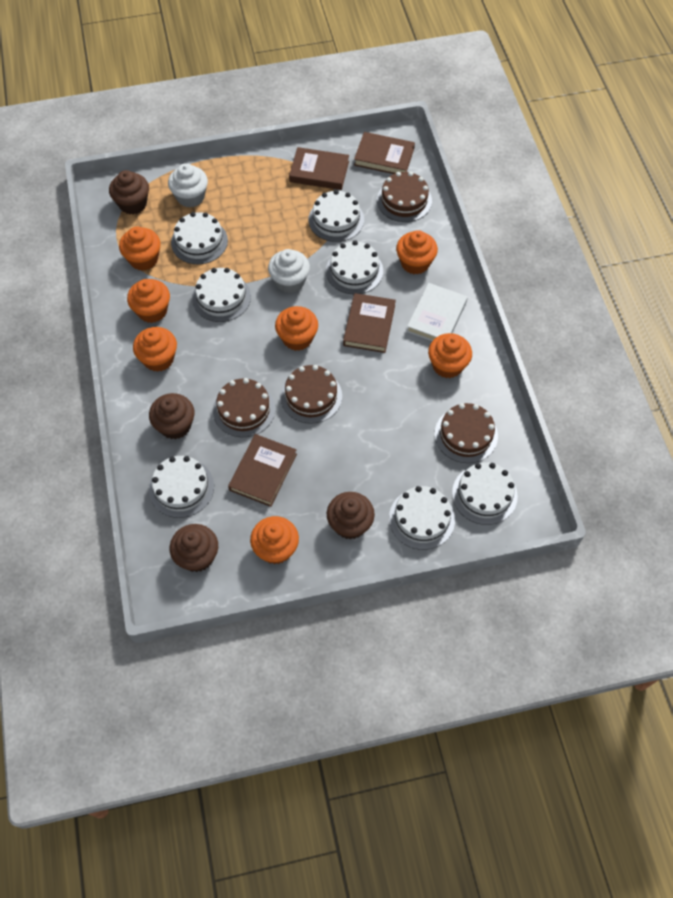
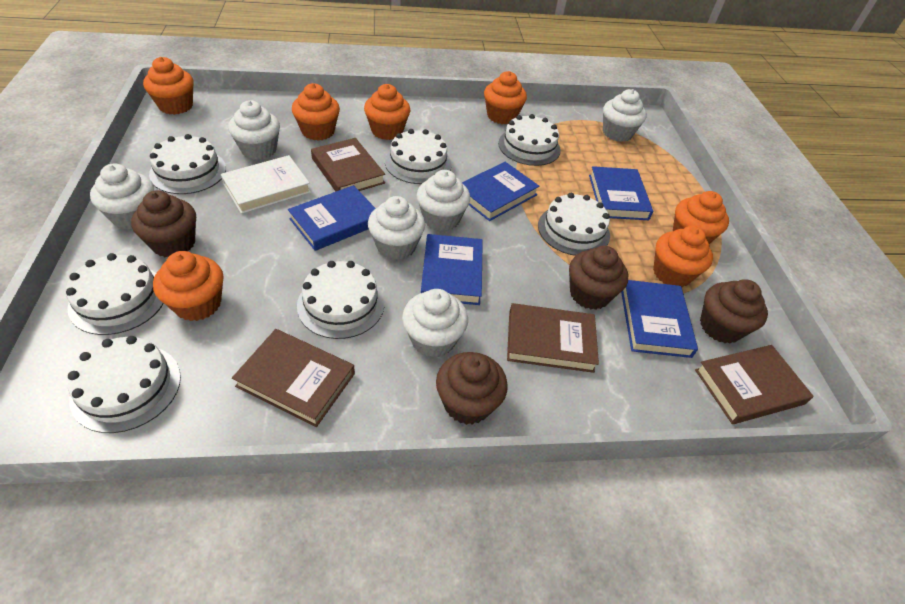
blue book: none = 0 -> [288,185,376,251] [421,234,483,305] [462,162,540,221] [589,166,653,220] [621,280,698,358] = 5
brown cake: [213,378,275,437] [280,365,342,424] [377,171,432,222] [435,403,498,463] = 4 -> none = 0
white cupcake: [168,163,208,207] [268,249,310,293] = 2 -> [90,163,154,230] [228,100,280,160] [368,196,425,260] [402,289,468,357] [417,170,470,231] [603,89,647,142] = 6

